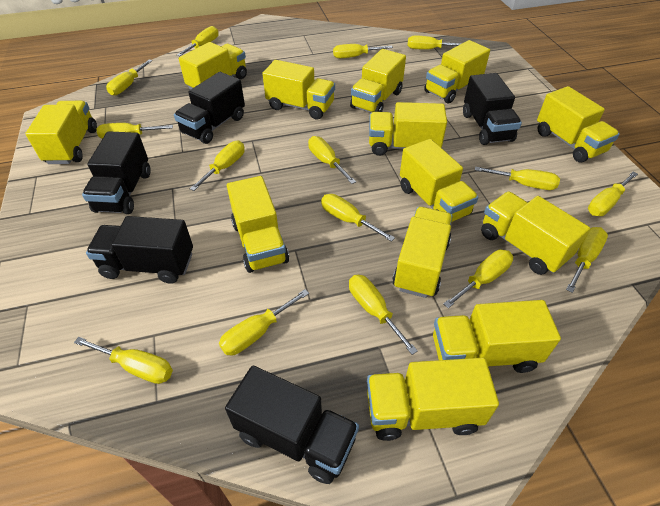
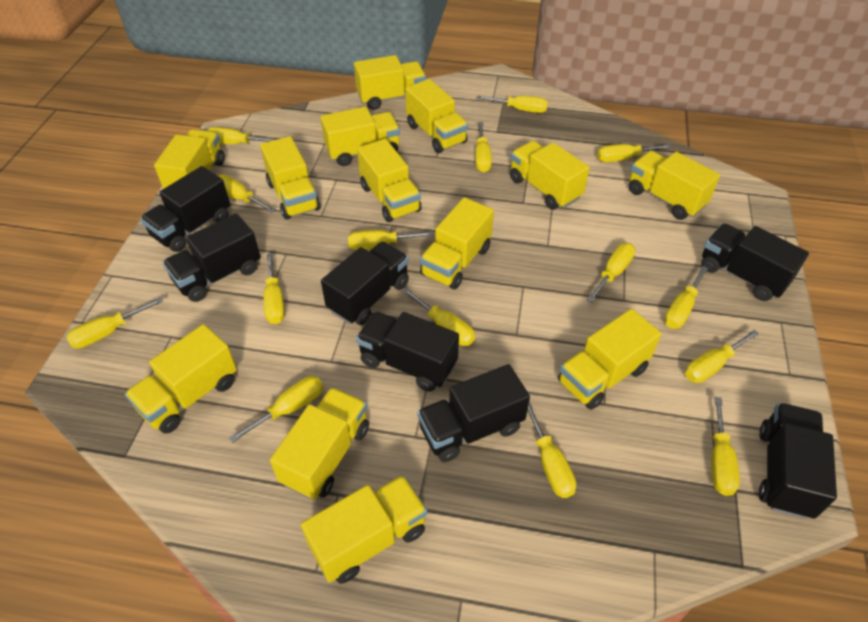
black truck: [82,131,151,214] [86,216,193,284] [174,72,245,144] [225,366,359,484] [463,73,522,145] = 5 -> [140,166,230,252] [163,213,261,302] [321,242,409,325] [356,312,459,392] [417,364,530,462] [701,224,809,301] [759,403,837,519] = 7

